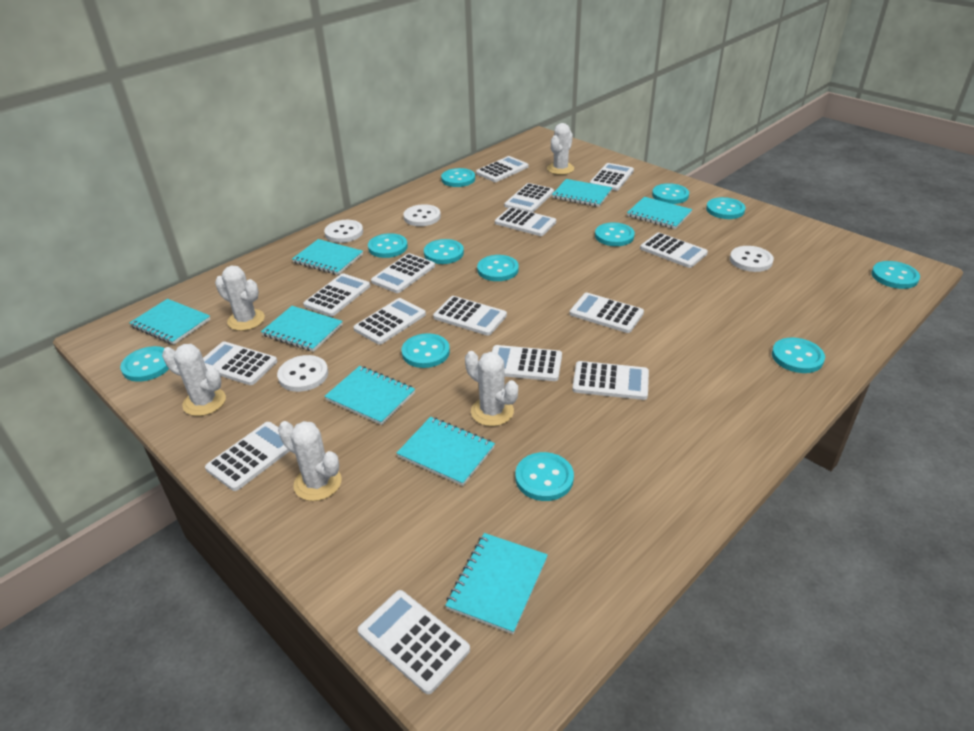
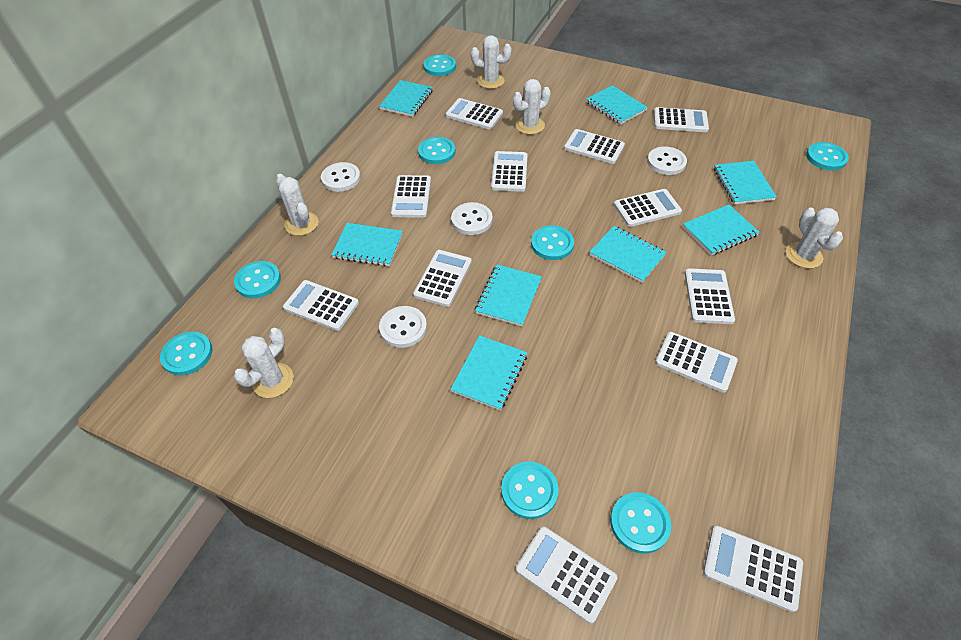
turquoise button: [120,346,169,382] [368,233,408,258] [402,333,450,368] [424,239,464,264] [441,168,475,187] [477,255,519,281] [515,452,574,501] [595,222,635,246] [652,183,689,204] [706,197,745,219] [772,338,825,373] [871,261,920,289] = 12 -> [160,332,213,375] [234,261,281,298] [418,137,456,164] [424,54,456,76] [501,461,559,519] [531,225,574,260] [610,492,671,554] [806,142,849,170] = 8
white calculator: [203,341,277,385] [205,422,290,491] [303,273,370,316] [353,298,426,345] [358,590,470,694] [371,253,435,293] [433,296,507,336] [476,156,529,182] [492,345,562,381] [495,207,556,236] [504,183,554,212] [570,293,644,333] [572,361,649,400] [590,163,634,191] [640,233,708,268] = 15 -> [283,280,359,331] [391,175,431,218] [413,250,472,307] [446,98,503,130] [491,151,528,192] [516,527,617,624] [564,129,625,164] [614,189,682,227] [654,107,709,132] [655,332,738,393] [685,268,735,324] [703,526,803,612] = 12

